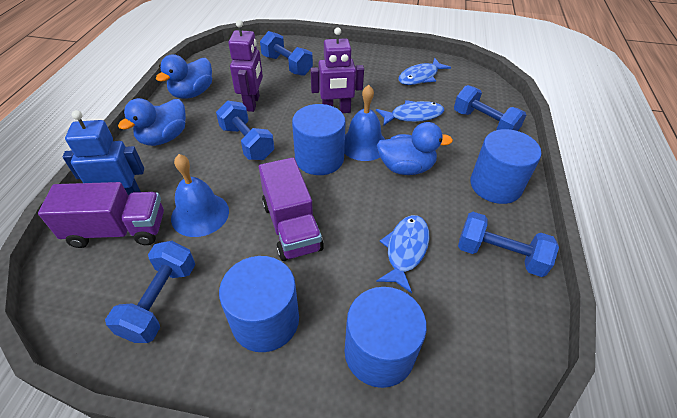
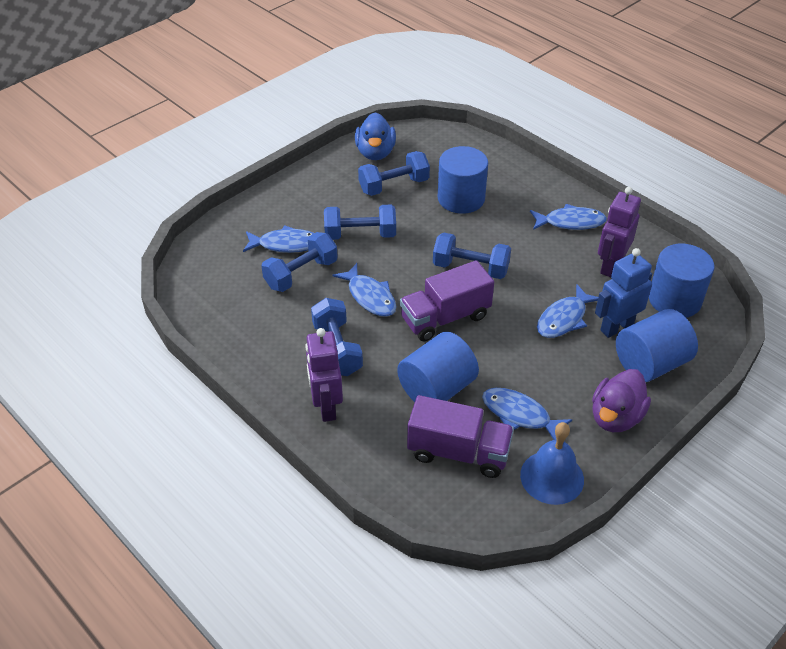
blue bell: [171,154,229,237] [344,85,385,161] = 2 -> [520,422,584,505] = 1
blue duck: [118,98,186,146] [156,54,212,99] [377,122,453,175] = 3 -> [355,112,396,160] = 1
blue fish: [376,100,444,126] [376,215,429,293] [399,58,451,85] = 3 -> [243,226,314,253] [333,263,396,317] [482,388,572,440] [530,204,607,230] [537,284,598,338] = 5
purple duck: none = 0 -> [592,369,651,432] = 1

